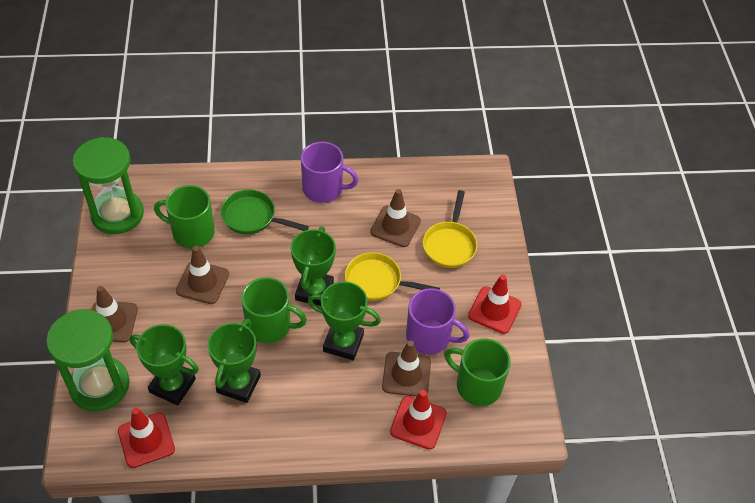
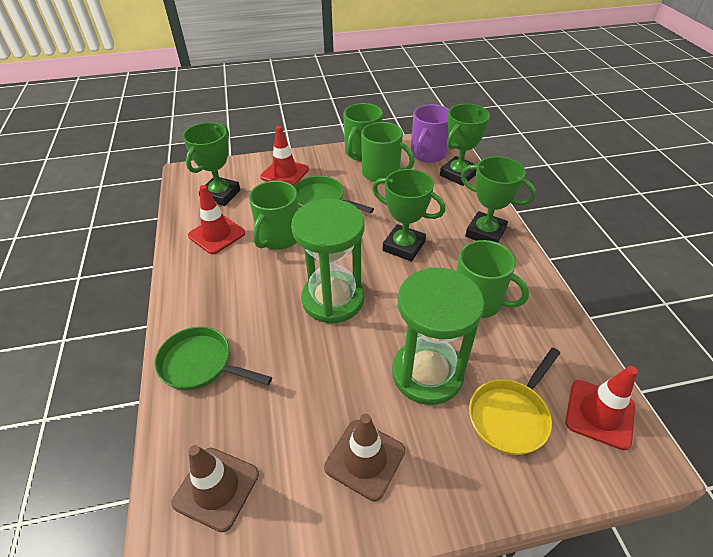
brown traffic cone: [92,286,138,342] [176,246,229,304] [370,189,421,247] [382,340,431,397] = 4 -> [171,445,259,532] [324,414,405,501] = 2
green mug: [154,185,215,248] [241,277,307,344] [445,339,511,406] = 3 -> [249,181,299,250] [343,103,383,161] [361,122,415,182] [456,240,529,318] = 4
green pan: [221,190,309,234] = 1 -> [154,326,272,390] [294,176,374,213] = 2
purple mug: [301,142,358,203] [406,288,469,354] = 2 -> [411,104,449,163] = 1
yellow pan: [345,252,440,301] [423,190,477,268] = 2 -> [469,347,560,455] = 1

